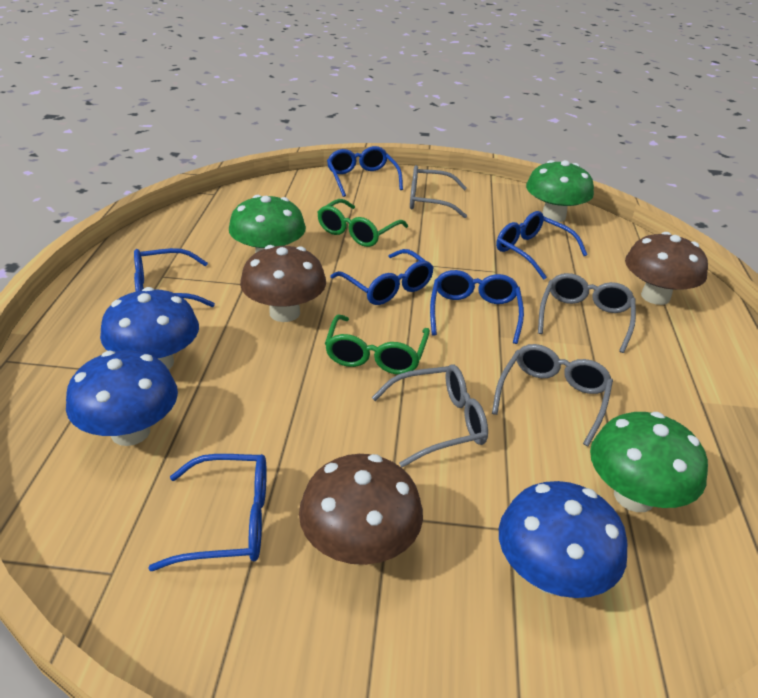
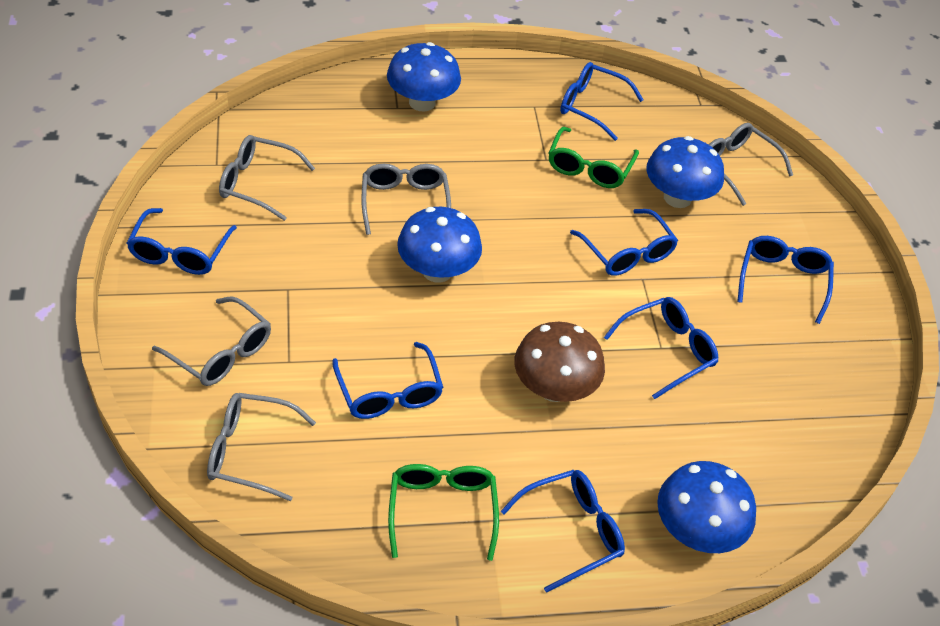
blue glasses: [134,248,215,307] [148,454,267,571] [327,146,403,197] [330,249,434,305] [430,270,524,344] [496,211,588,280] = 6 -> [127,208,237,275] [332,342,443,419] [501,470,625,593] [560,62,644,141] [570,209,678,276] [604,297,718,399] [737,236,834,324] = 7
blue mushroom: [66,351,178,446] [100,287,199,370] [499,481,628,598] = 3 -> [387,42,461,112] [397,207,482,283] [647,136,724,208] [657,461,756,553] = 4
brown mushroom: [240,245,326,322] [299,454,423,565] [625,232,708,305] = 3 -> [514,322,605,402] = 1
green mushroom: [229,195,306,253] [526,160,594,222] [590,412,708,512] = 3 -> none = 0
grey glasses: [372,364,488,467] [410,165,467,218] [492,344,613,446] [538,273,636,353] = 4 -> [152,296,271,386] [207,393,316,501] [219,135,315,221] [361,164,451,235] [709,123,793,206] = 5

